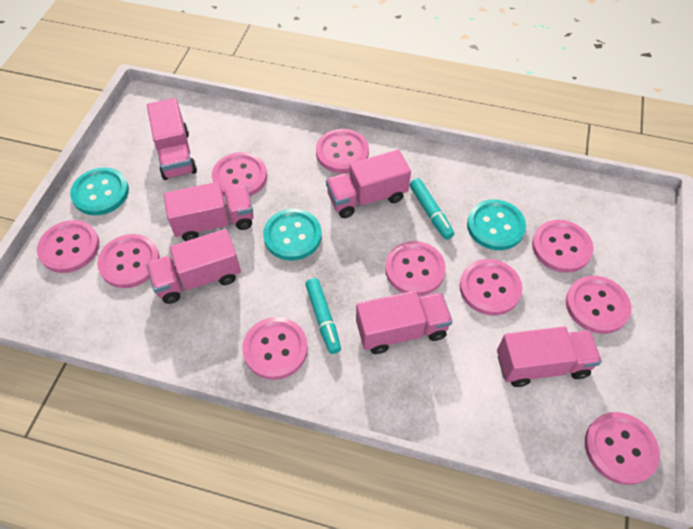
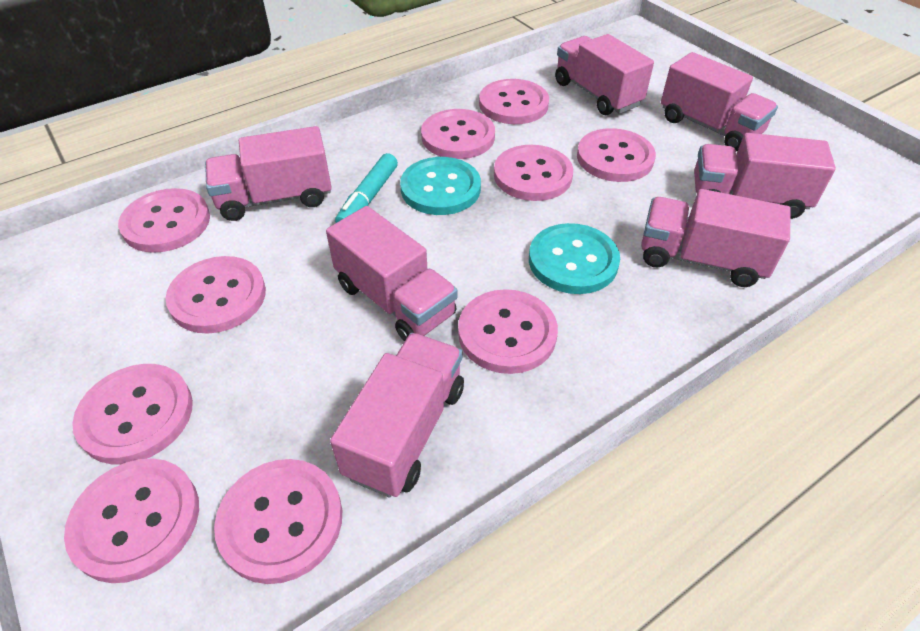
pink truck: [146,229,241,304] [147,98,197,180] [164,182,254,241] [326,149,411,218] [356,291,453,354] [497,326,602,387] = 6 -> [205,126,332,221] [326,206,458,341] [330,333,464,497] [555,34,654,115] [641,189,791,287] [661,52,778,151] [694,133,836,219] = 7
turquoise button: [70,167,129,215] [263,209,322,260] [467,199,526,250] = 3 -> [400,157,481,215] [529,223,620,294] = 2
turquoise marker: [305,278,341,354] [409,178,454,240] = 2 -> [335,153,398,223] = 1

